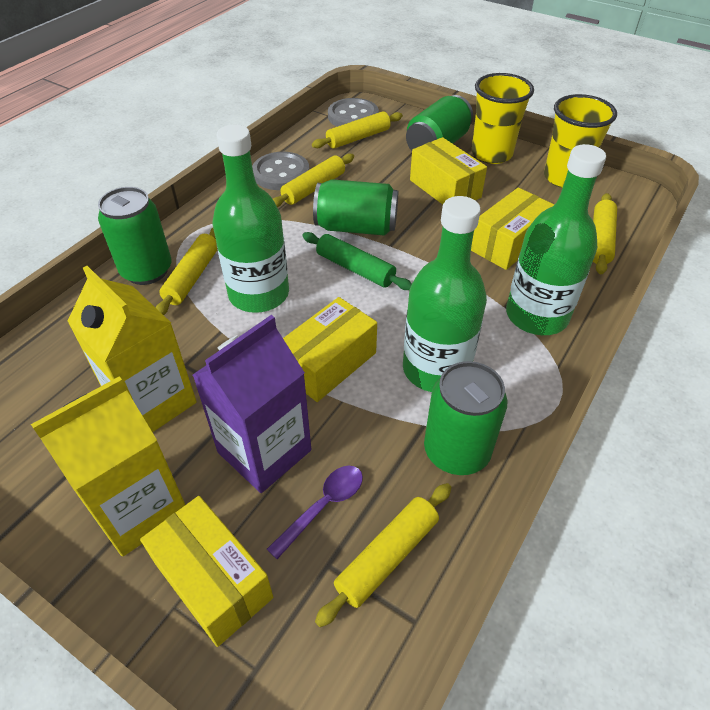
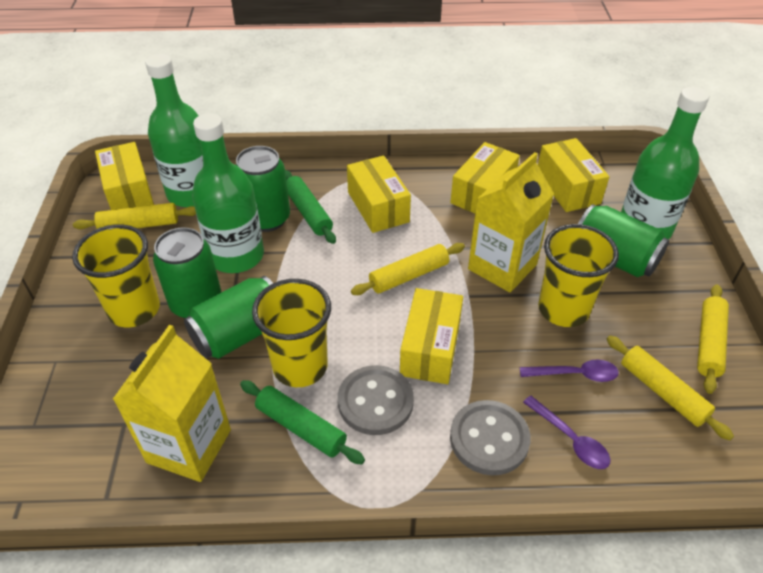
green rolling pin: [302,232,412,290] = 1 -> [240,380,365,464] [285,170,336,244] = 2
purple carton: [192,315,311,493] = 1 -> none = 0
purple spoon: [267,466,363,559] = 1 -> [520,360,619,382] [523,396,611,469] = 2
yellow box: [140,496,273,647] [283,297,377,402] [410,137,487,205] [471,187,554,270] = 4 -> [95,142,154,210] [347,155,411,233] [400,288,463,384] [450,142,520,213] [538,138,609,212] = 5
yellow cup: [472,73,534,164] [544,94,617,188] = 2 -> [72,224,160,327] [252,279,331,387] [538,224,619,327] = 3
yellow rolling pin: [156,228,217,315] [273,153,354,207] [312,111,403,149] [315,483,452,627] [593,193,617,274] = 5 -> [73,203,196,229] [351,243,465,295] [607,335,734,440] [697,284,729,394] = 4

